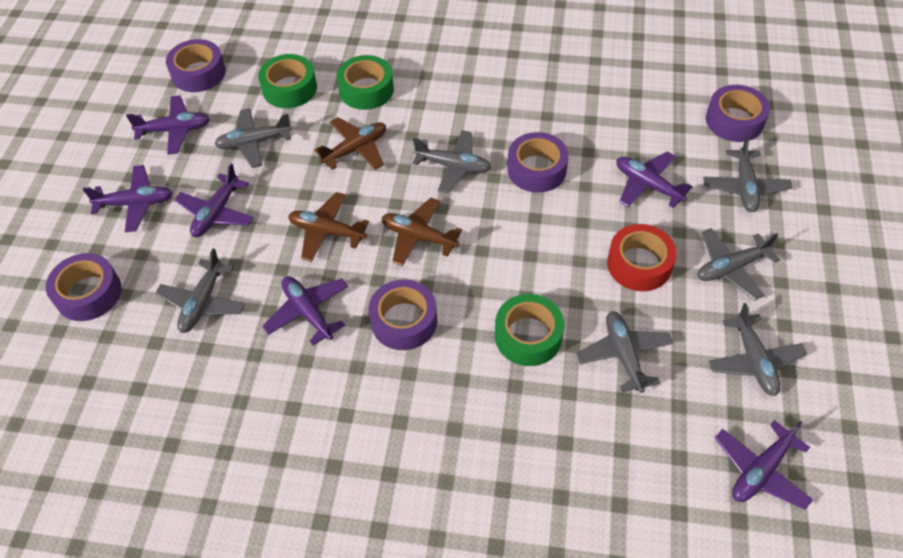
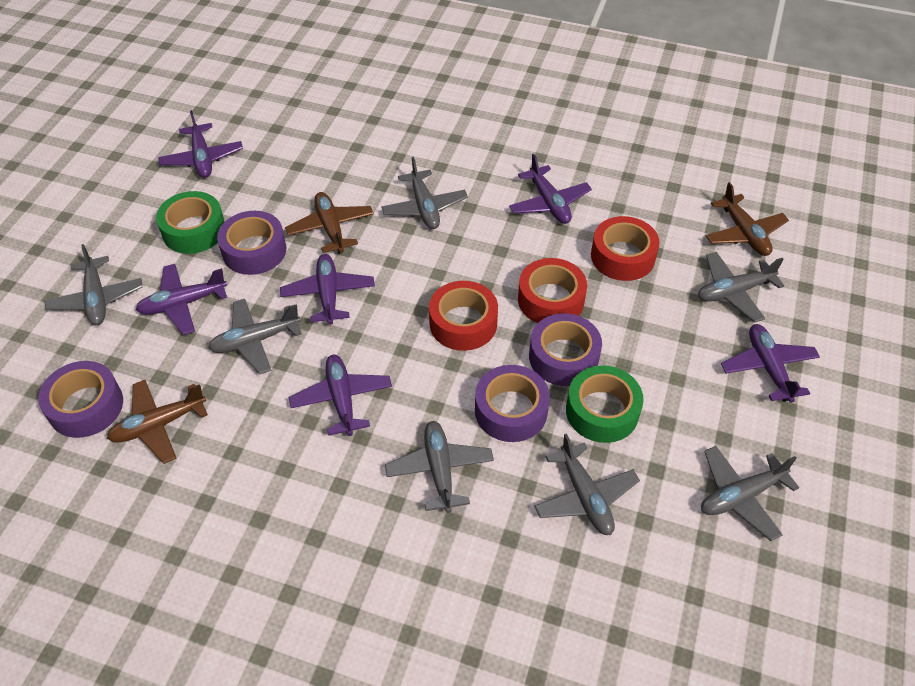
green tape: [258,54,317,108] [337,55,394,110] [495,294,565,366] = 3 -> [156,191,225,254] [566,365,644,443] = 2
purple tape: [46,253,121,321] [166,39,226,92] [369,279,437,350] [507,132,569,193] [706,85,770,142] = 5 -> [38,361,123,438] [217,211,286,275] [475,365,550,442] [529,313,602,386] = 4
red tape: [607,224,677,291] = 1 -> [429,281,498,351] [518,258,587,323] [591,216,660,281] = 3

